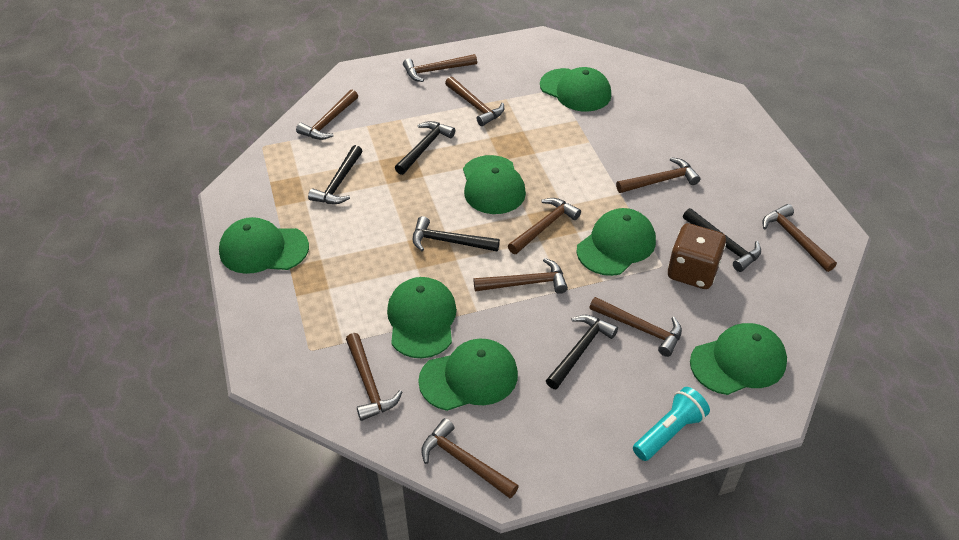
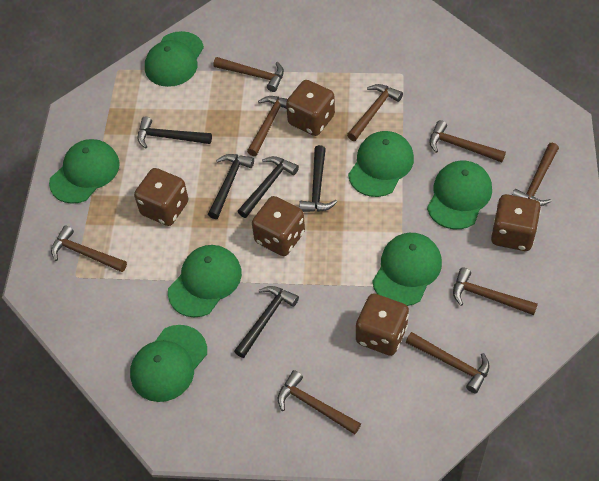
brown dice: [668,223,726,289] = 1 -> [134,168,188,226] [252,196,305,256] [286,80,335,136] [356,293,409,356] [491,194,541,251] = 5
brown hammer: [296,90,358,140] [346,333,402,421] [403,54,477,82] [421,418,519,498] [445,77,504,126] [474,258,568,294] [508,198,581,254] [589,297,682,357] [616,157,700,193] [763,204,837,272] = 10 -> [51,225,127,272] [213,57,284,92] [247,96,287,156] [278,370,361,434] [347,84,403,141] [406,332,490,394] [429,120,506,162] [453,268,538,315] [512,143,559,206] = 9
turquoise flashlight: [633,387,710,461] = 1 -> none = 0

